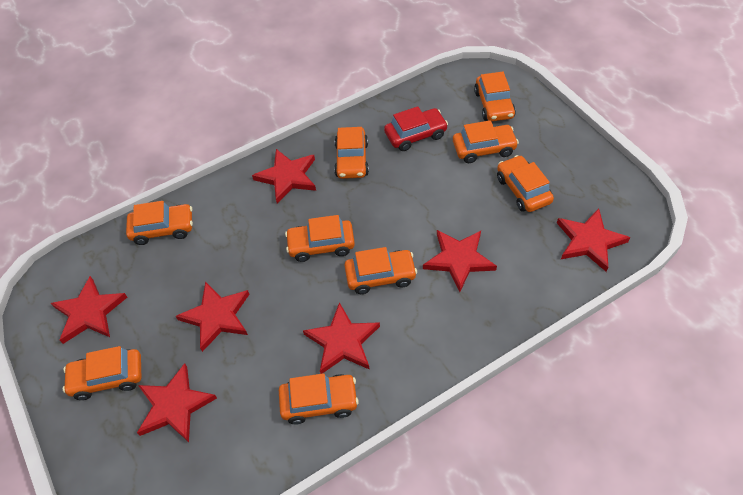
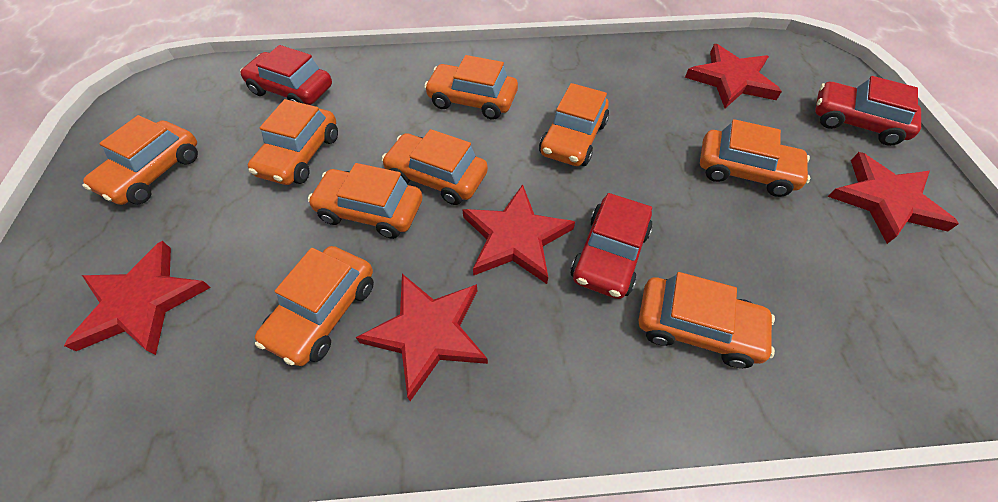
red car: [384,106,448,151] = 1 -> [240,45,332,105] [571,193,653,299] [815,76,921,146] = 3
red star: [51,276,127,344] [137,363,217,442] [176,282,250,352] [252,149,316,204] [303,302,380,374] [423,230,497,292] [557,209,631,272] = 7 -> [64,241,211,355] [356,274,488,401] [462,184,575,284] [685,44,782,108] [828,152,959,244] = 5

